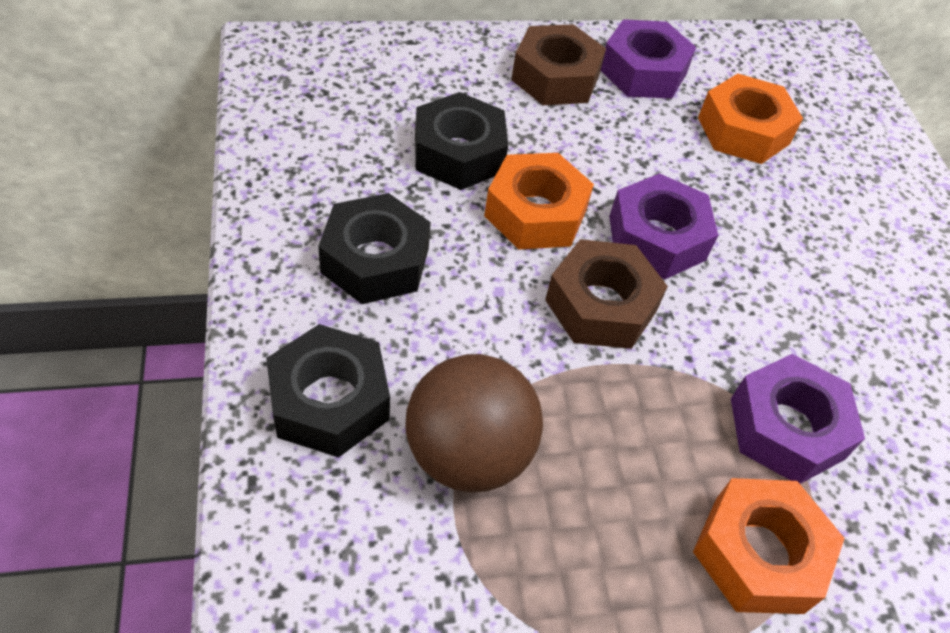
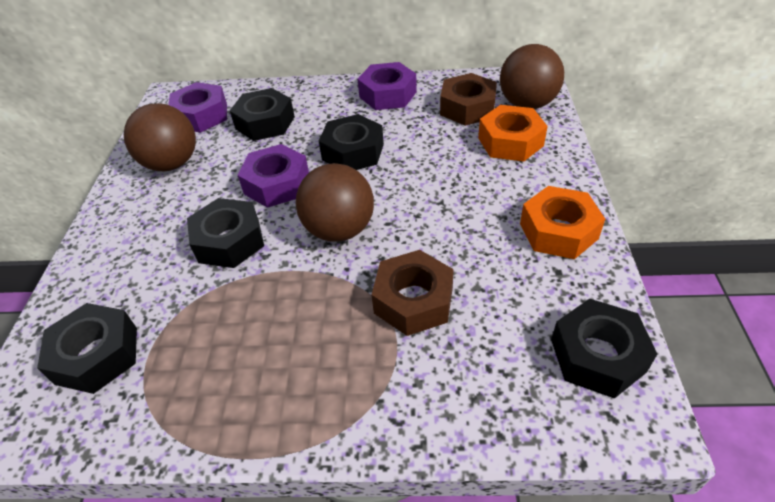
black nut: [266,324,390,457] [318,193,431,304] [415,92,508,190] = 3 -> [37,303,137,394] [187,198,264,268] [230,88,295,141] [319,114,384,170] [551,299,657,399] = 5
brown ball: [405,354,543,493] = 1 -> [124,103,196,171] [295,163,374,242] [500,44,564,109] = 3
orange nut: [484,153,594,250] [693,478,845,614] [698,74,803,164] = 3 -> [478,105,548,162] [520,186,605,259] = 2

